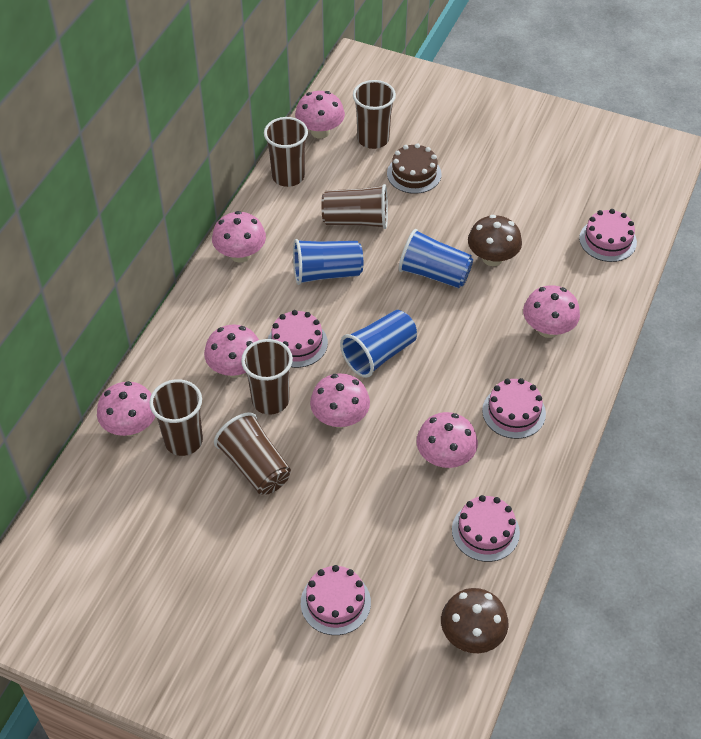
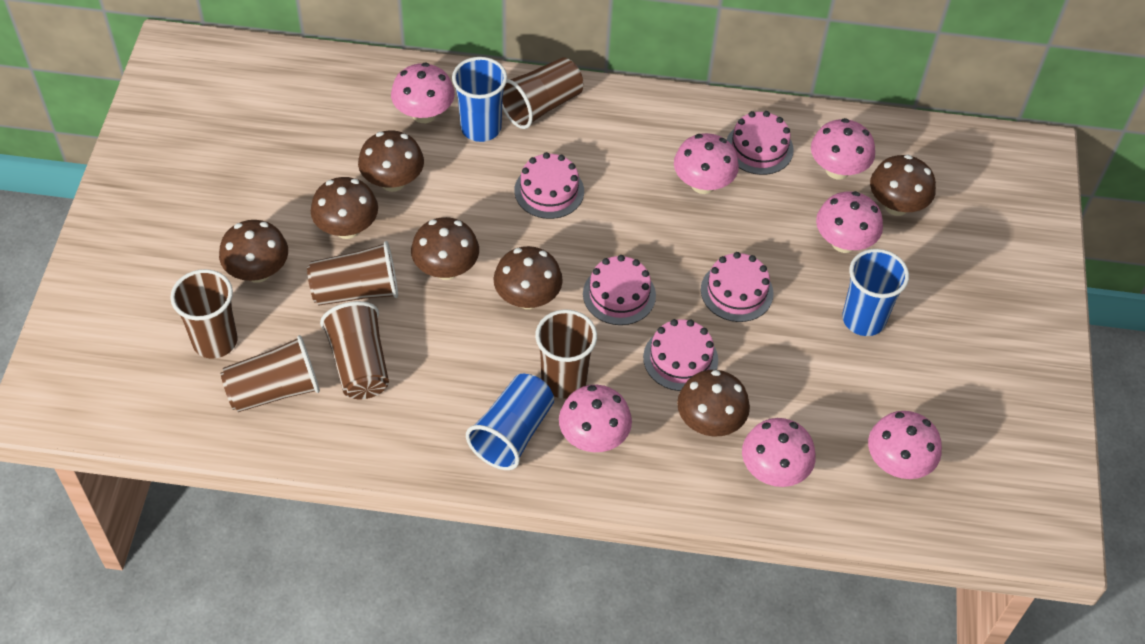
brown cake: [387,143,441,194] = 1 -> none = 0
brown mushroom: [441,588,508,653] [468,215,522,266] = 2 -> [219,220,288,283] [311,177,378,239] [358,130,424,192] [411,217,479,280] [494,246,563,309] [677,370,750,437] [870,155,936,216] = 7

